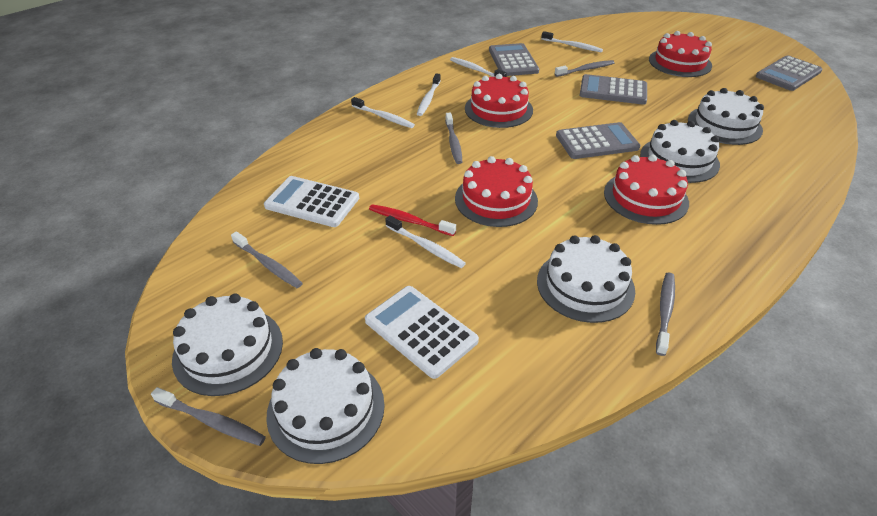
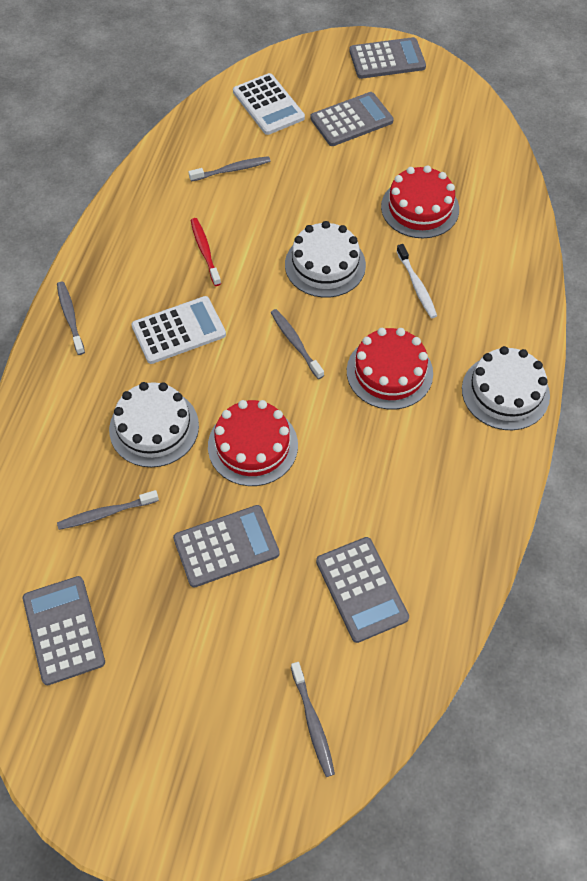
grey calculator: [489,43,539,76] [556,122,641,159] [579,74,647,105] [756,55,823,91] = 4 -> [23,576,105,685] [173,505,280,588] [310,92,394,146] [316,537,409,643] [349,37,426,79] = 5
red cake: [455,156,538,227] [465,74,533,128] [604,155,689,225] [649,31,712,77] = 4 -> [208,400,298,486] [347,328,433,410] [381,165,459,238] = 3
white cake: [172,294,283,396] [266,348,385,464] [537,235,635,323] [640,120,720,183] [688,88,764,145] = 5 -> [109,382,199,467] [285,221,366,298] [462,346,550,430] = 3
white toothbrush: [351,97,415,128] [385,215,466,268] [417,73,441,116] [450,57,507,77] [541,31,603,53] = 5 -> [397,244,437,318] = 1

